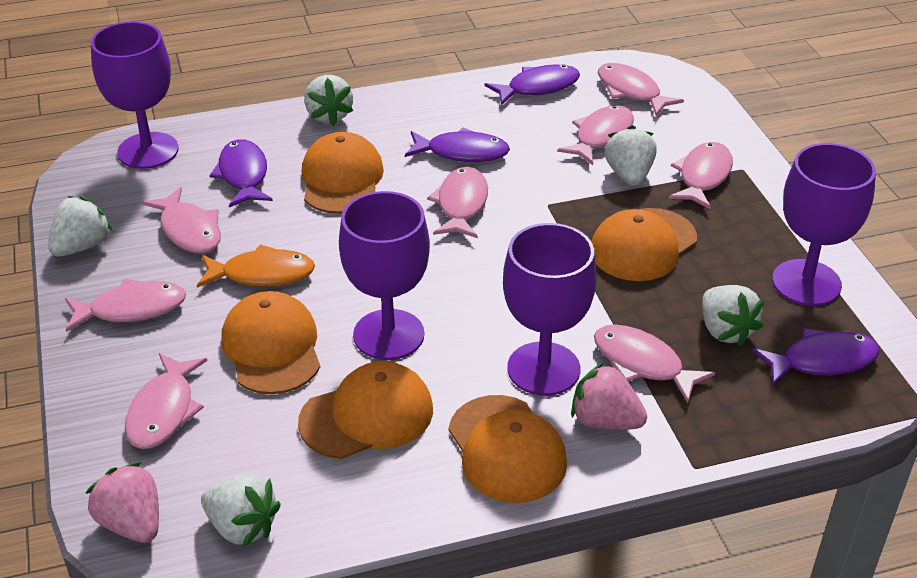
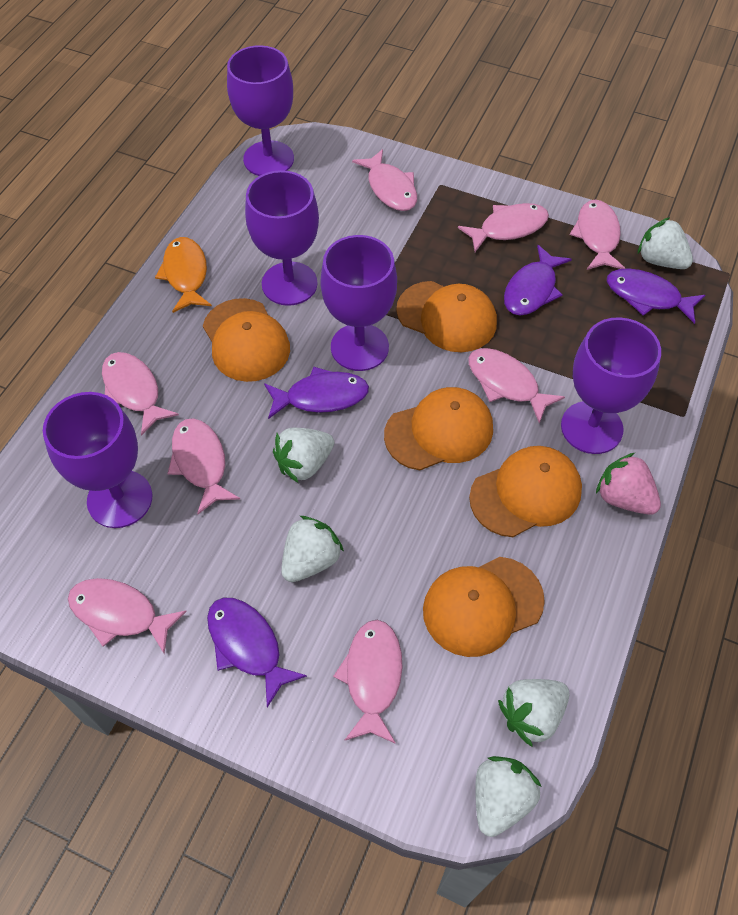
pink strawberry: [86,462,159,543] [571,362,647,430] = 2 -> [596,453,661,515] = 1
purple goblet: [91,22,179,169] [339,191,430,360] [503,223,597,396] [772,143,876,306] = 4 -> [43,392,152,528] [227,45,294,176] [245,170,319,306] [320,235,397,371] [561,317,661,454] = 5

